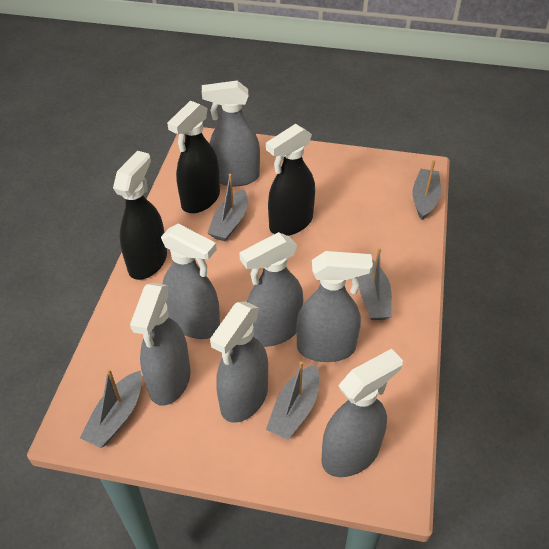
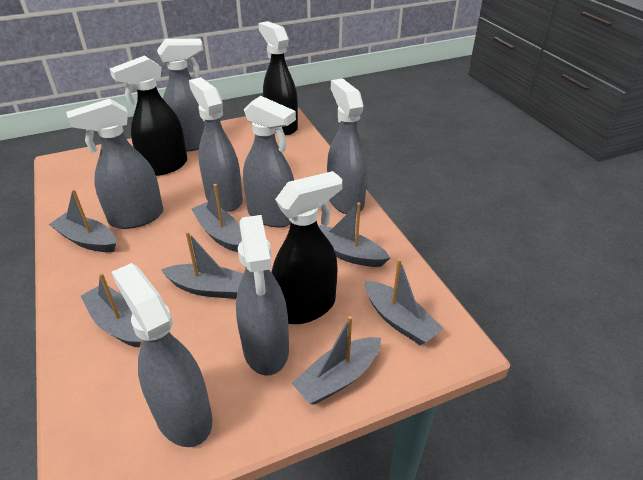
grey boat: [80,369,142,448] [208,174,247,242] [266,361,319,440] [359,248,392,320] [413,160,441,220] = 5 -> [49,189,116,252] [81,273,141,348] [161,231,243,299] [191,184,242,252] [292,316,381,405] [319,202,390,267] [365,259,444,345] = 7

